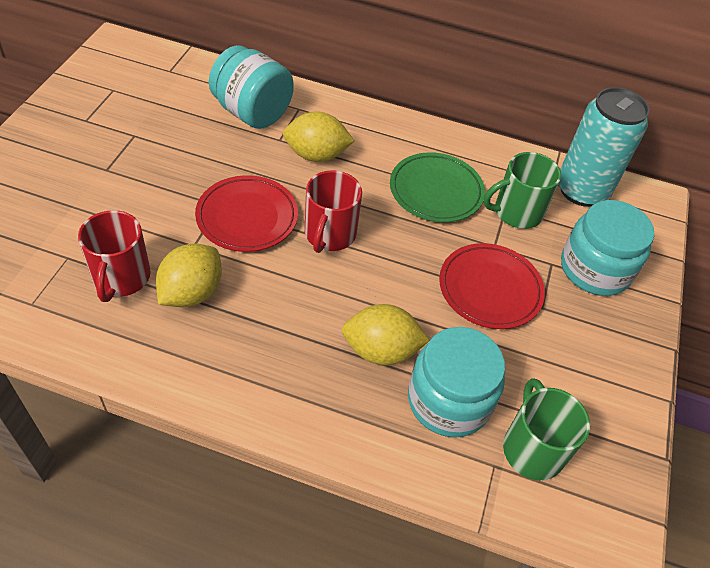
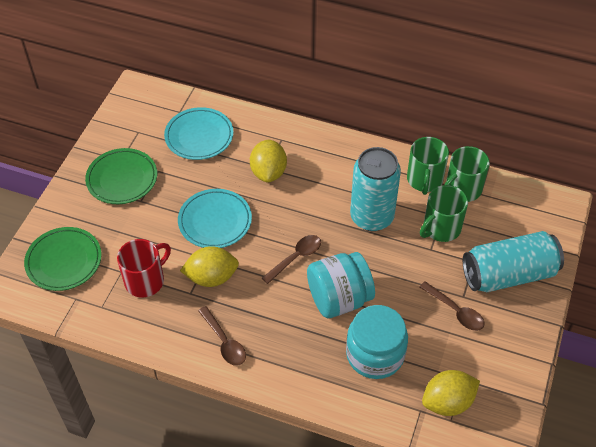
brown spoon: none = 0 -> [198,306,246,366] [262,235,321,284] [419,281,485,331] = 3
green mug: [484,152,561,229] [503,378,590,480] = 2 -> [407,137,449,195] [420,185,468,242] [444,146,490,202] = 3
green plate: [390,152,485,222] = 1 -> [24,227,102,291] [85,148,157,204] = 2
red mug: [78,210,151,302] [305,170,362,253] = 2 -> [117,239,171,297] = 1
red plate: [195,175,298,252] [439,243,545,329] = 2 -> none = 0
turquoise can: [558,87,650,207] = 1 -> [350,147,401,231] [463,231,564,292] = 2
turquoise jar: [209,45,294,129] [408,327,505,437] [561,200,654,296] = 3 -> [307,252,375,318] [346,305,408,379] = 2
turquoise plate: none = 0 -> [164,107,234,160] [178,189,252,248] = 2

